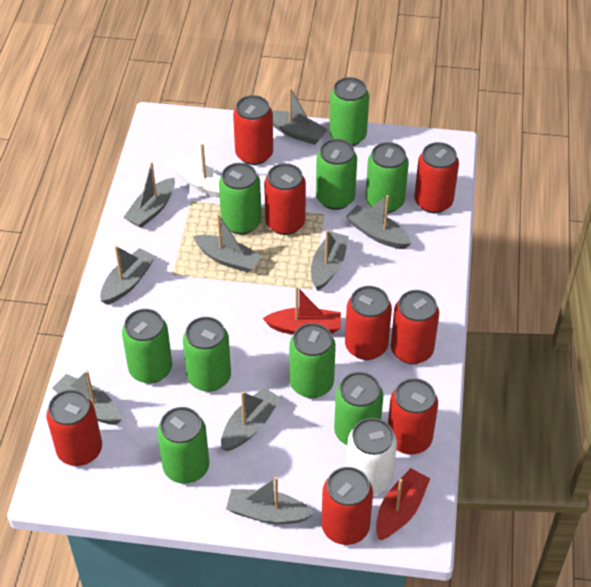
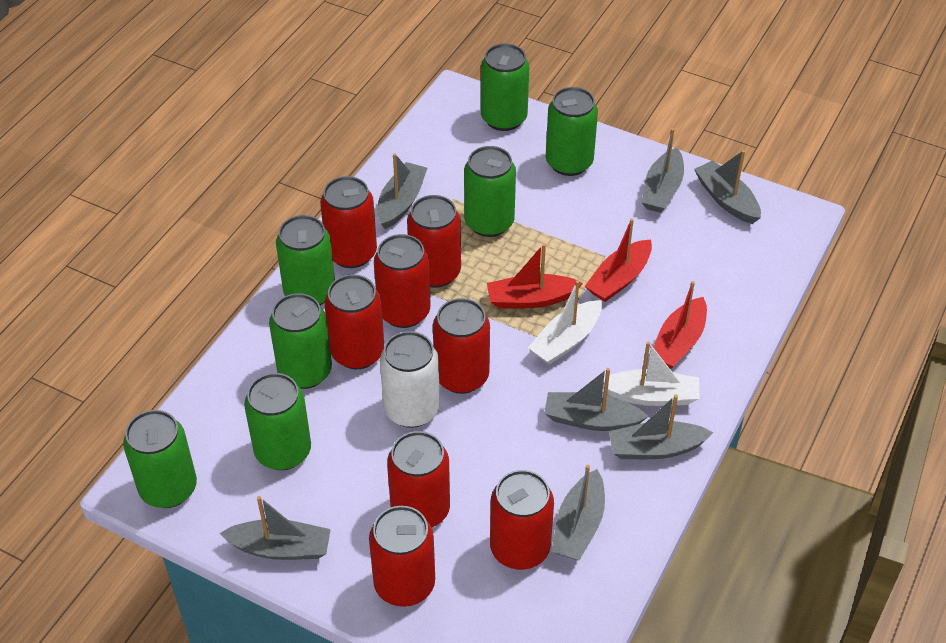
green can: [122,309,172,384] [157,407,209,484] [183,317,231,392] [219,163,261,234] [289,323,336,398] [316,139,357,210] [329,77,369,146] [334,372,383,446] [366,142,409,213] = 9 -> [123,410,197,508] [244,373,311,470] [269,293,332,389] [276,215,335,305] [464,146,516,237] [481,44,529,131] [546,87,598,176] = 7
grey boat: [52,370,121,425] [100,246,155,305] [123,162,175,228] [193,214,262,273] [221,388,281,451] [226,477,314,524] [272,87,328,145] [311,230,349,290] [346,195,412,249] = 9 -> [219,496,331,560] [377,153,427,229] [544,368,649,431] [551,465,605,560] [608,395,714,459] [641,128,684,213] [694,150,761,224] = 7
red boat: [262,286,341,335] [376,468,431,540] = 2 -> [487,244,583,309] [585,218,652,302] [653,281,707,369] = 3
white boat: [170,144,220,198] = 1 -> [528,280,602,365] [603,341,700,406] = 2

